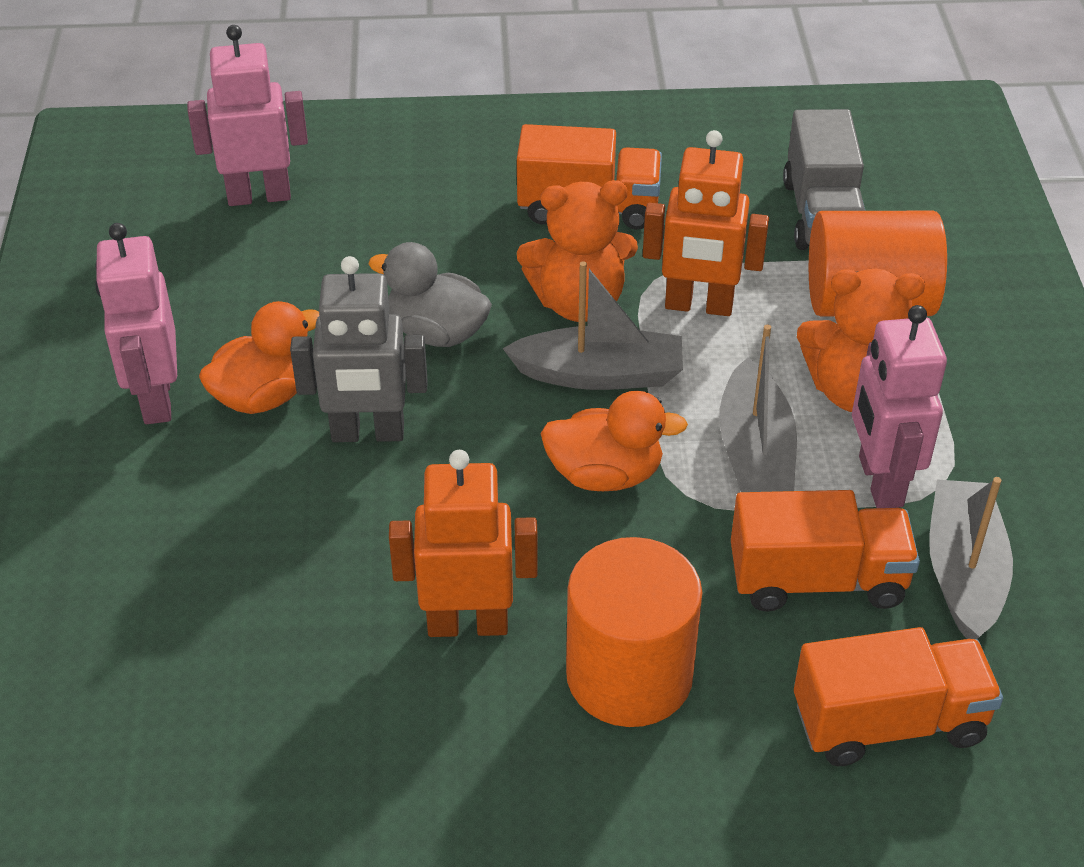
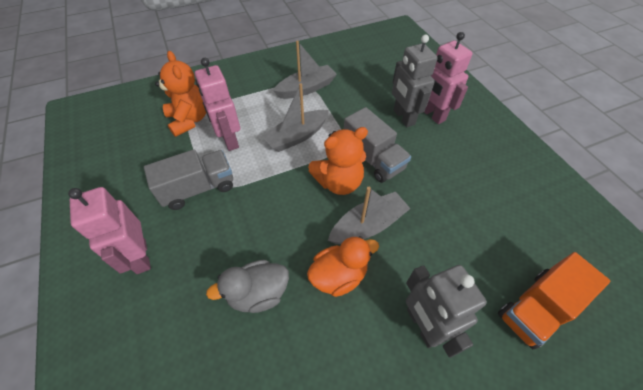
grey robot: [290,256,428,442] = 1 -> [392,35,438,127] [406,265,487,358] = 2
grey truck: [783,109,865,250] = 1 -> [144,149,233,210] [344,107,411,183] = 2
orange cylinder: [566,537,702,727] [809,211,947,317] = 2 -> none = 0
orange duck: [199,301,320,414] [540,391,688,491] = 2 -> [307,236,379,297] = 1
orange robot: [389,450,538,637] [643,130,769,316] = 2 -> none = 0
orange truck: [517,124,662,230] [731,490,920,612] [794,627,1003,766] = 3 -> [498,252,610,349] = 1

